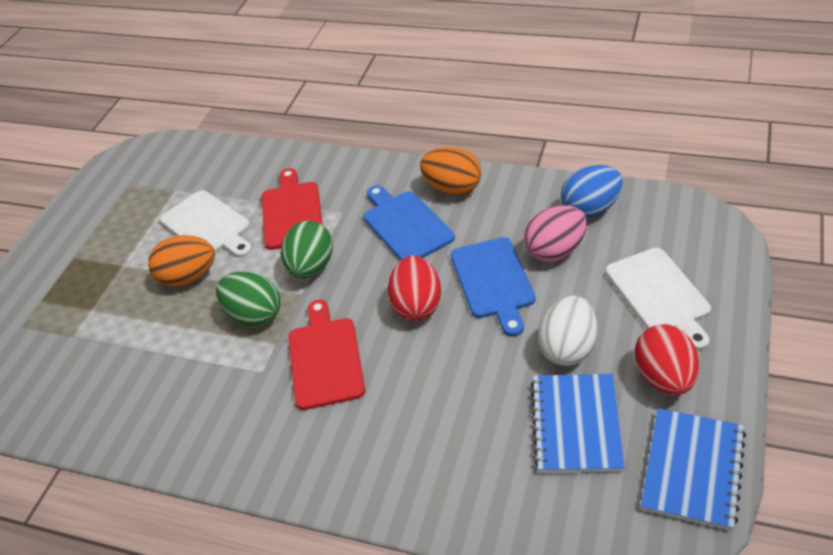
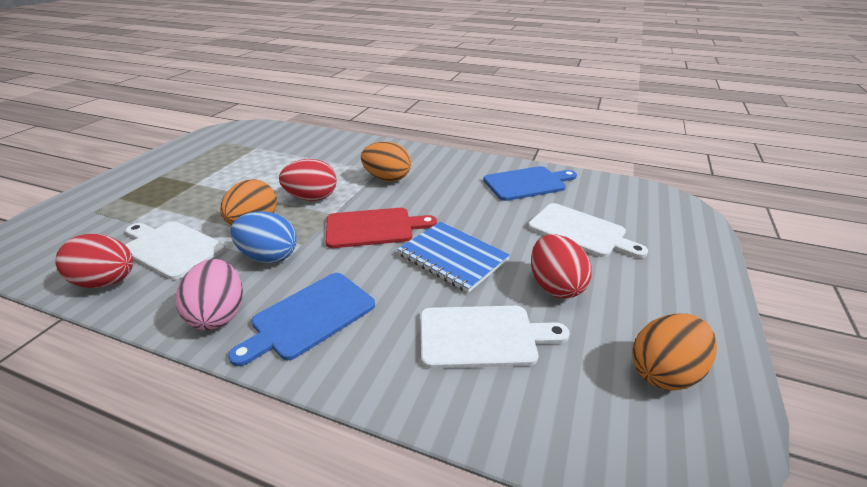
blue notebook: [530,374,625,473] [641,408,746,531] = 2 -> [397,222,510,293] = 1
green egg: [216,271,281,327] [281,221,333,278] = 2 -> none = 0
orange egg: [148,235,215,287] [420,147,481,195] = 2 -> [220,179,277,225] [361,142,411,181] [632,314,717,391] = 3
red cutting board: [262,168,323,250] [288,300,365,410] = 2 -> [326,208,437,248] = 1
red egg: [388,255,441,321] [635,324,699,395] = 2 -> [55,234,133,288] [279,159,337,201] [531,234,592,298] = 3
white cutting board: [160,190,252,258] [605,248,711,350] = 2 -> [125,221,226,280] [420,306,570,369] [528,203,648,258] = 3
white egg: [538,295,597,366] = 1 -> none = 0

